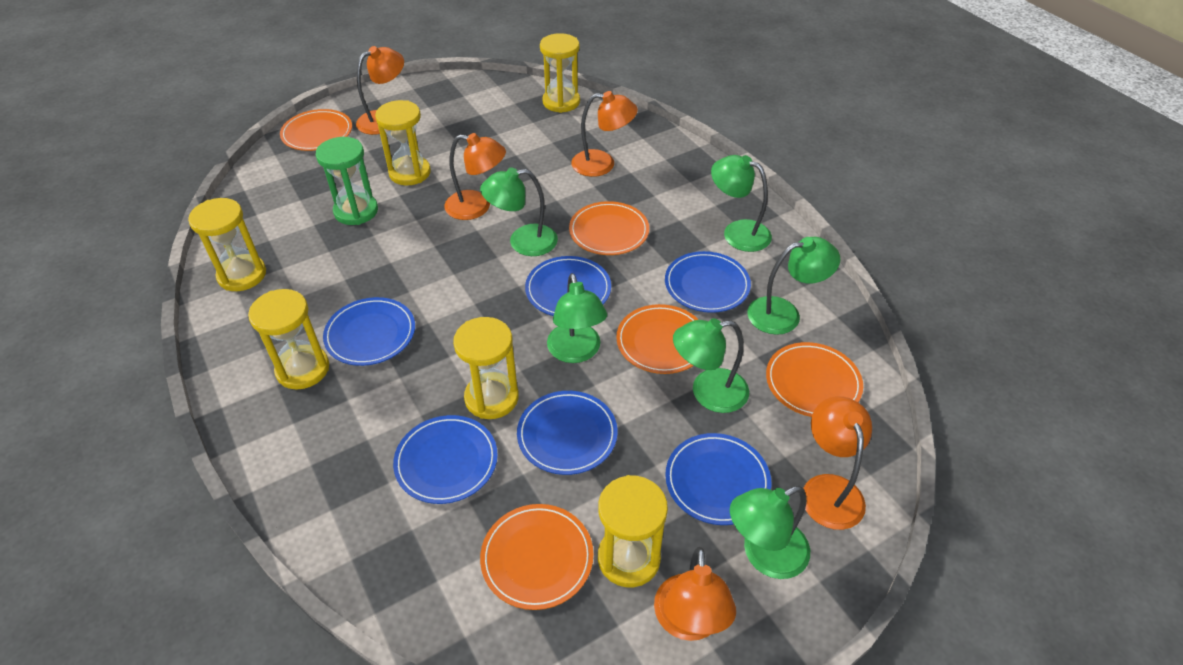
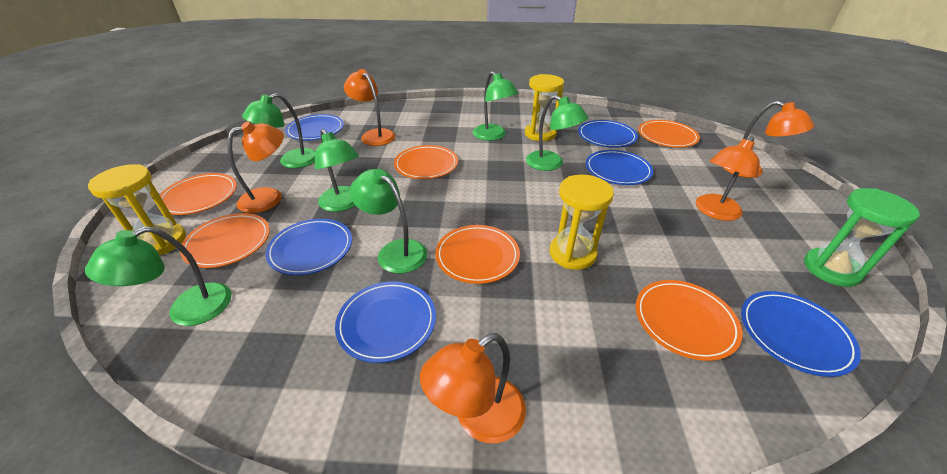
orange plate: [280,109,352,151] [480,504,593,610] [569,201,649,255] [616,304,699,374] [766,342,863,417] = 5 -> [160,173,237,215] [180,213,270,268] [394,145,458,179] [435,225,520,284] [635,280,743,361] [638,120,700,148] = 6
yellow hourglass: [188,198,266,291] [248,289,329,390] [375,100,431,185] [453,317,519,419] [540,33,580,113] [598,475,668,587] = 6 -> [88,164,186,255] [525,74,564,141] [550,175,614,270] = 3

